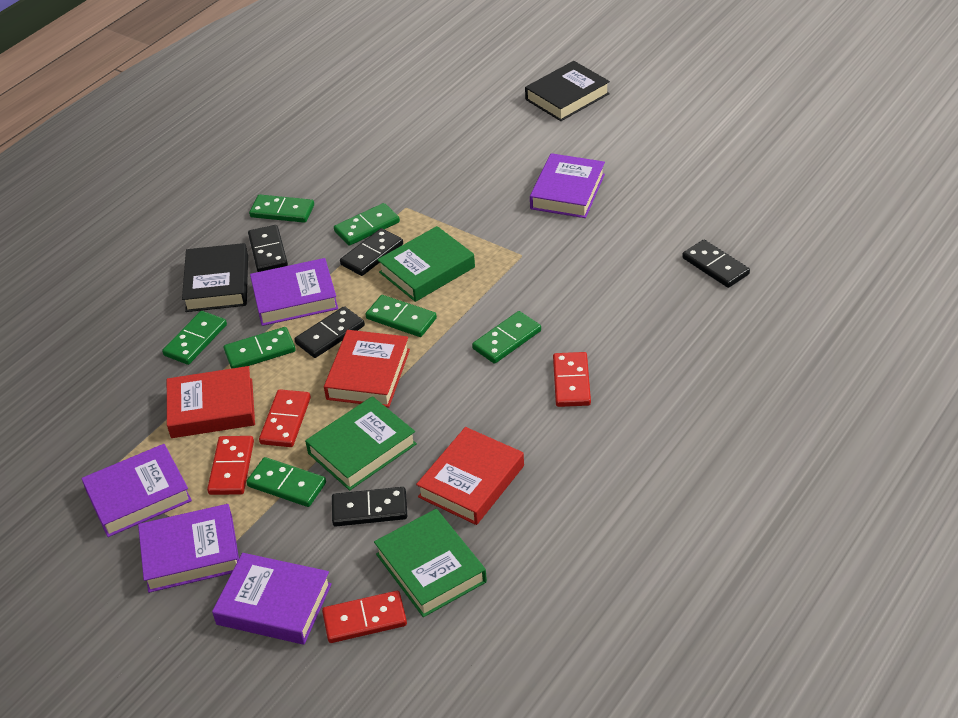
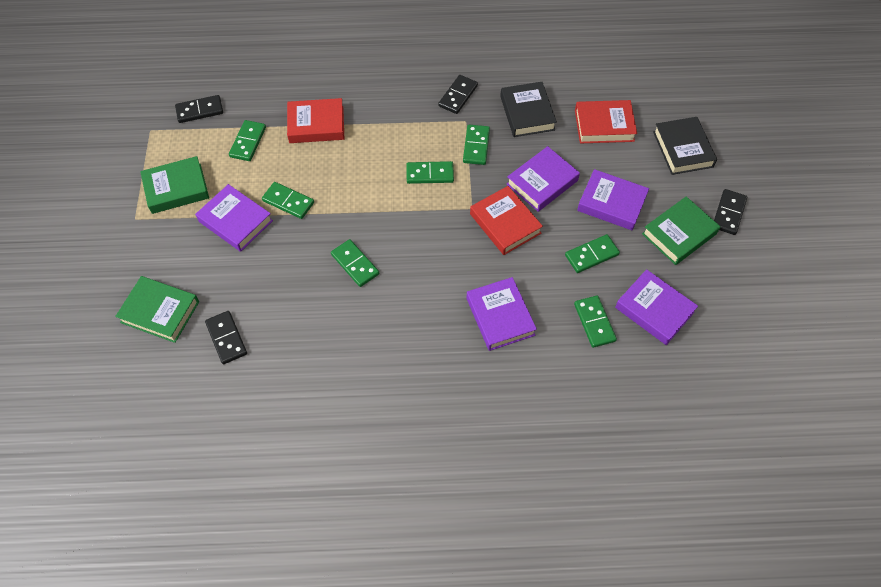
black domino: [248,225,288,272] [295,306,365,358] [332,487,407,526] [340,228,403,276] [682,240,750,288] = 5 -> [175,95,223,123] [205,311,247,364] [438,75,478,114] [714,189,747,235] = 4
red domino: [207,436,254,495] [259,389,311,447] [322,591,407,643] [553,352,591,407] = 4 -> none = 0

